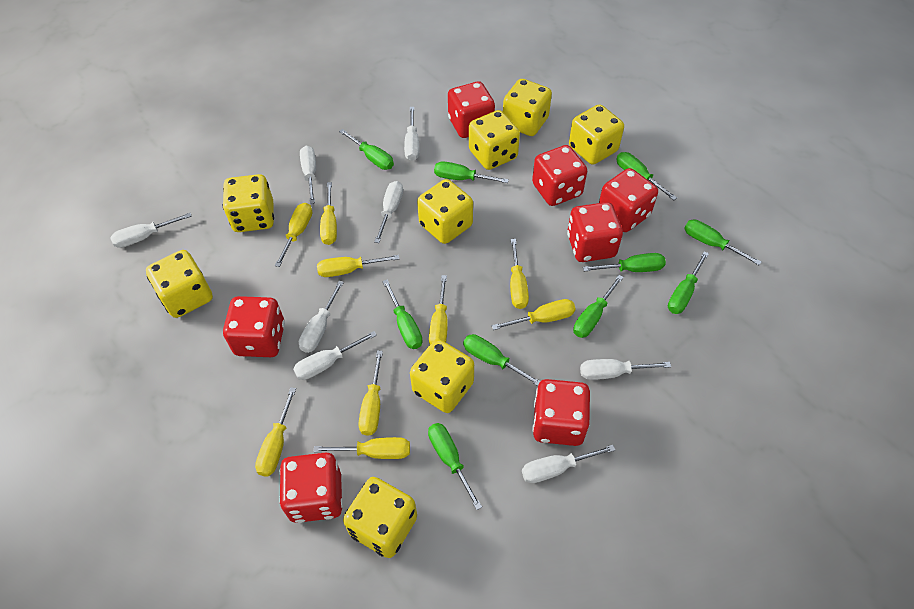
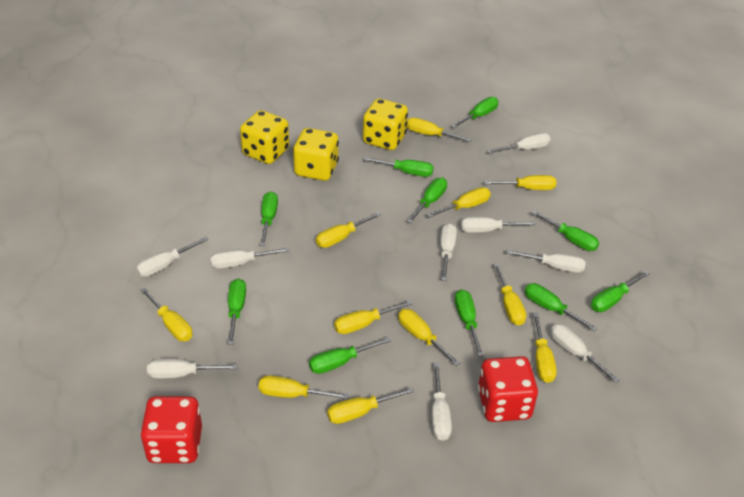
red dice: [223,296,285,357] [279,453,343,523] [448,82,495,138] [532,145,587,206] [532,379,590,446] [567,202,623,262] [599,168,658,232] = 7 -> [140,396,202,463] [478,356,538,422] = 2
white screwdriver: [110,213,192,248] [293,331,377,380] [299,281,344,353] [300,146,316,204] [374,181,403,243] [404,107,419,161] [522,445,615,483] [580,359,671,380] = 8 -> [136,237,209,277] [147,359,238,379] [210,248,290,269] [432,363,452,441] [440,223,457,281] [460,217,536,233] [487,133,550,154] [506,250,586,273] [550,324,620,383] = 9
yellow dice: [146,250,213,318] [223,174,274,232] [343,477,417,558] [410,339,474,413] [417,179,473,244] [469,110,520,170] [503,79,552,136] [569,104,624,165] = 8 -> [240,110,289,164] [293,128,339,181] [363,98,408,150] = 3
yellow screwdriver: [255,387,296,477] [275,203,312,267] [313,437,410,459] [317,255,399,277] [320,182,337,245] [359,351,383,436] [429,275,448,344] [492,299,576,330] [510,239,529,309] = 9 -> [140,288,192,341] [258,375,349,399] [316,212,381,248] [327,387,414,424] [334,300,412,334] [398,309,460,366] [407,118,471,142] [426,187,491,218] [484,175,556,190] [493,263,526,326] [533,313,557,383] = 11

